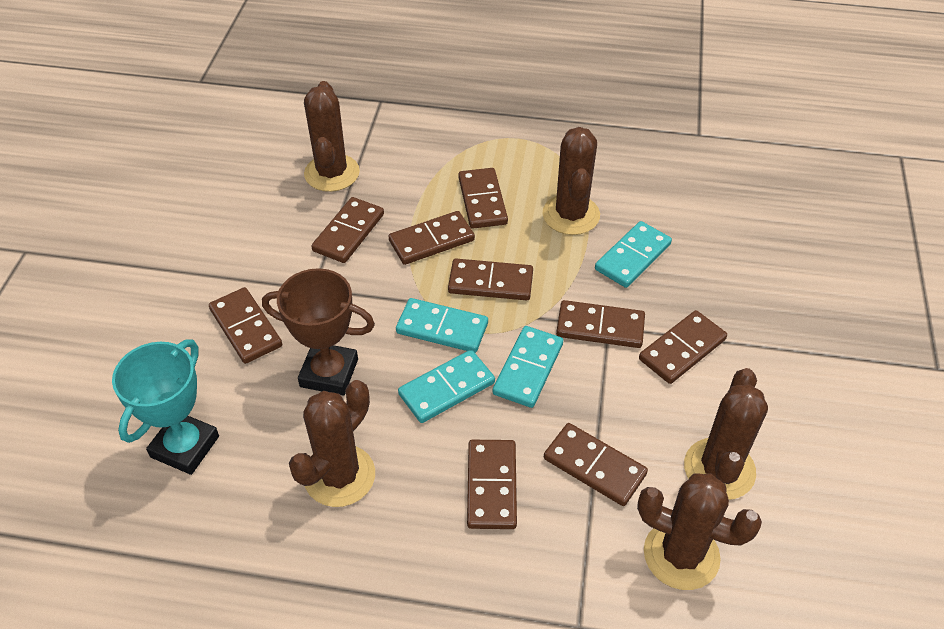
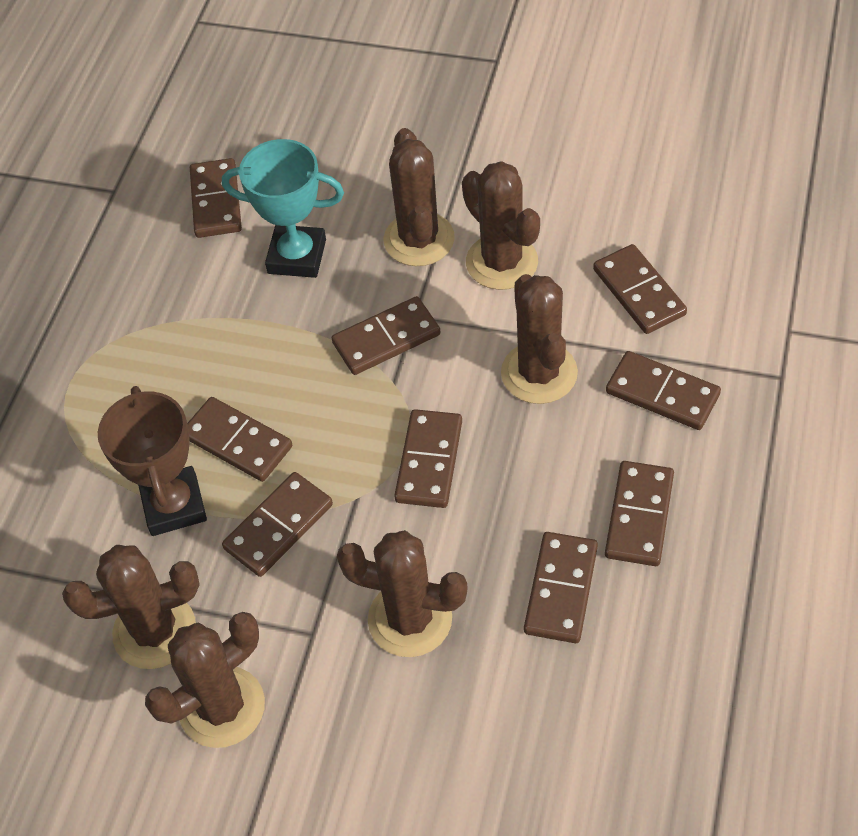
brown cactus: [289,380,375,507] [304,81,360,192] [543,127,600,235] [637,474,762,590] [684,368,768,500] = 5 -> [62,545,200,669] [145,612,265,748] [337,530,468,657] [384,128,455,266] [462,161,540,290] [501,274,578,404] = 6
turquoise domino: [396,298,488,353] [398,350,495,423] [493,326,563,408] [595,221,672,288] = 4 -> none = 0

